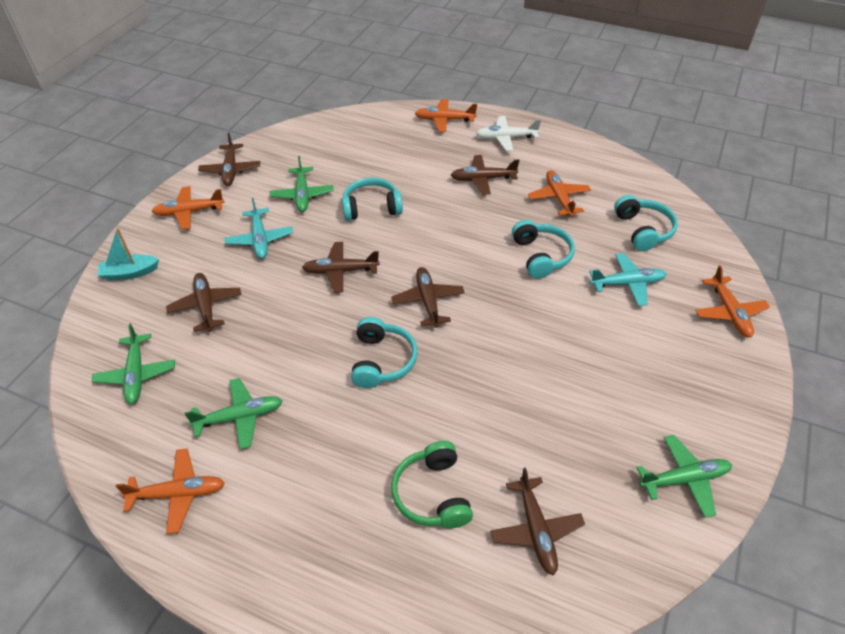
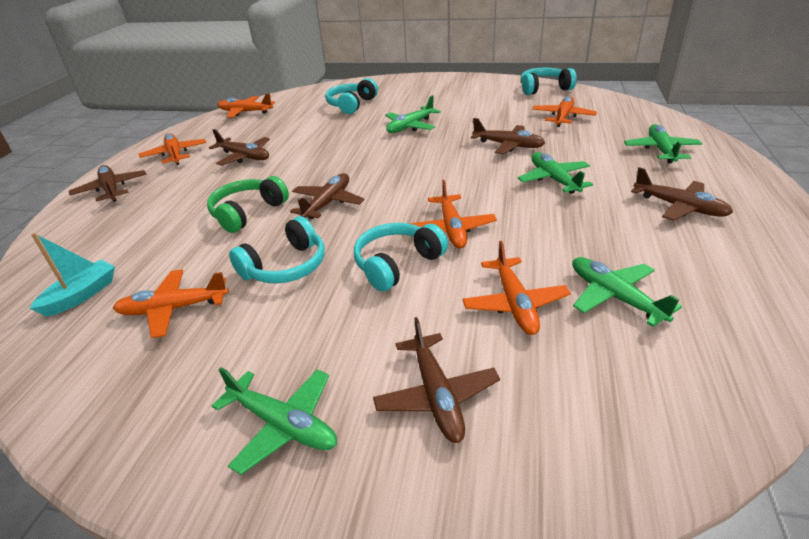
green plane: [92,324,175,404] [185,378,282,449] [270,156,334,212] [636,435,732,518] = 4 -> [212,368,337,475] [385,95,441,133] [518,152,593,194] [572,257,682,327] [624,124,702,163] = 5
orange plane: [115,449,225,534] [151,186,225,230] [415,99,477,132] [528,170,591,217] [696,265,770,338] = 5 -> [113,269,229,338] [139,133,206,165] [218,94,275,118] [409,180,497,249] [462,241,571,335] [532,96,597,127] = 6
turquoise plane: [225,198,293,259] [589,253,667,306] = 2 -> none = 0
white plane: [476,116,541,151] = 1 -> none = 0

